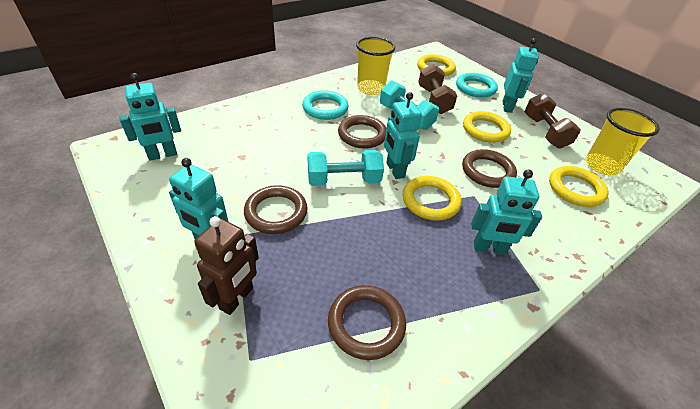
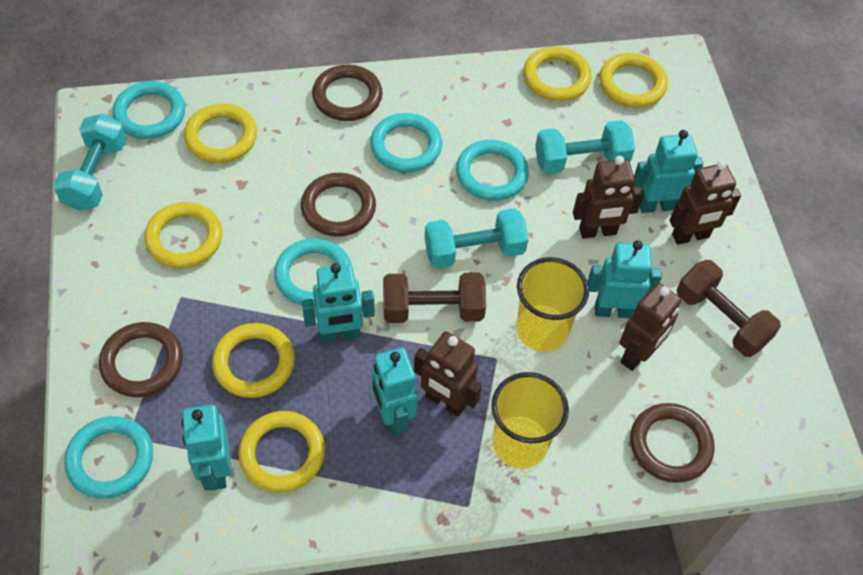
brown robot: [194,216,259,315] = 1 -> [414,331,482,417] [573,156,644,239] [620,283,682,371] [670,161,741,245] = 4
turquoise dumbbell: [307,150,384,186] [380,80,439,130] = 2 -> [53,113,127,211] [424,208,528,269] [535,120,635,174] = 3
turquoise ring: [302,90,349,120] [456,73,498,98] = 2 -> [64,416,153,499] [113,81,185,139] [274,238,352,307] [370,113,442,172] [456,140,529,201] = 5
yellow ring: [403,176,461,221] [417,54,456,77] [463,111,511,143] [549,166,608,207] = 4 -> [144,202,222,268] [184,104,257,163] [212,323,295,398] [238,411,325,492] [523,46,592,101] [599,53,668,108] = 6

